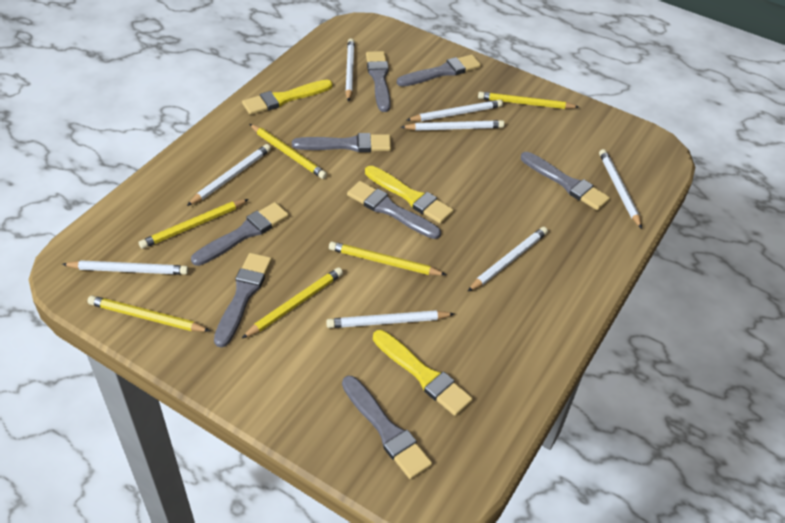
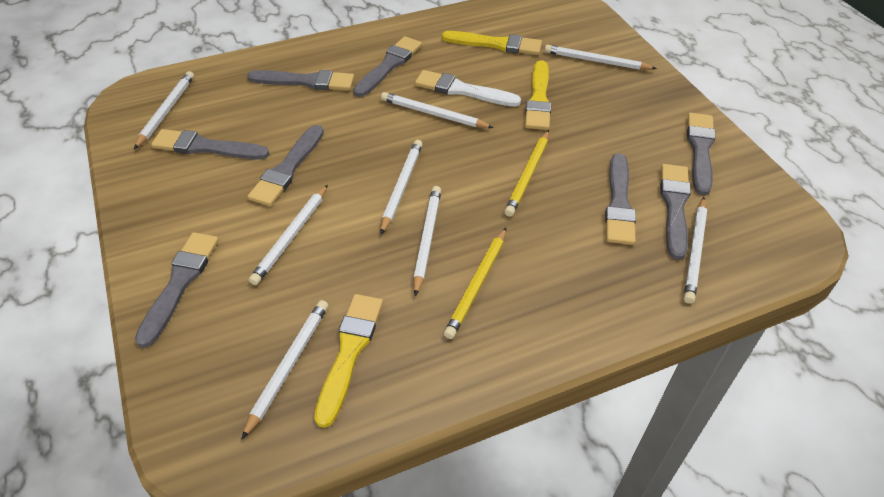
white brush: none = 0 -> [415,70,521,107] = 1
yellow pencil: [88,296,210,332] [139,199,249,249] [242,267,343,338] [250,124,327,179] [329,242,447,275] [478,92,579,109] = 6 -> [444,228,506,339] [504,130,549,217] = 2

